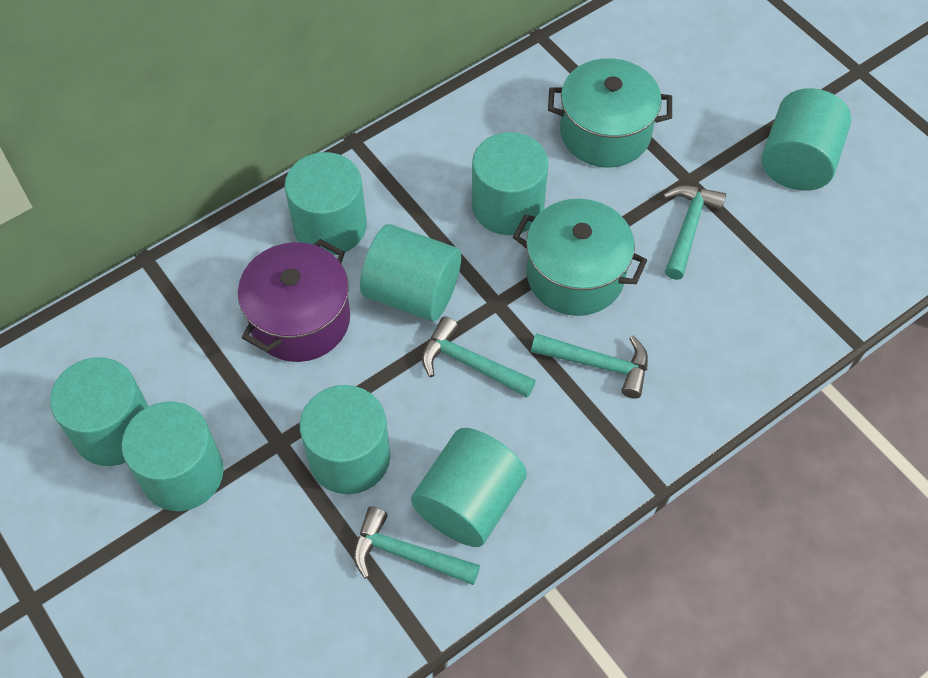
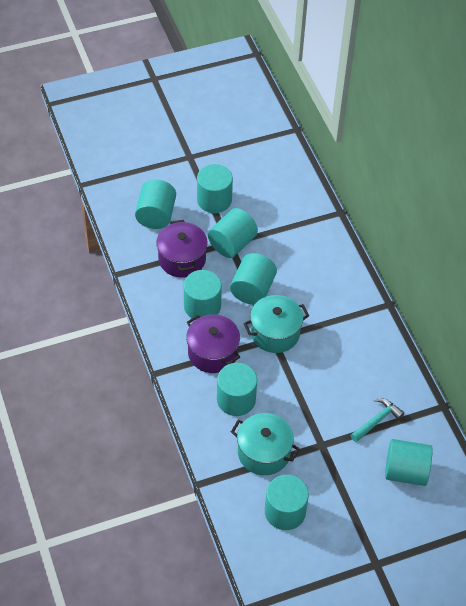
purple pot: [238,239,350,362] = 1 -> [156,220,208,278] [186,314,240,373] = 2
turquoise hammer: [353,506,480,585] [422,316,536,397] [531,333,648,399] [663,186,726,280] = 4 -> [350,398,405,443] = 1

